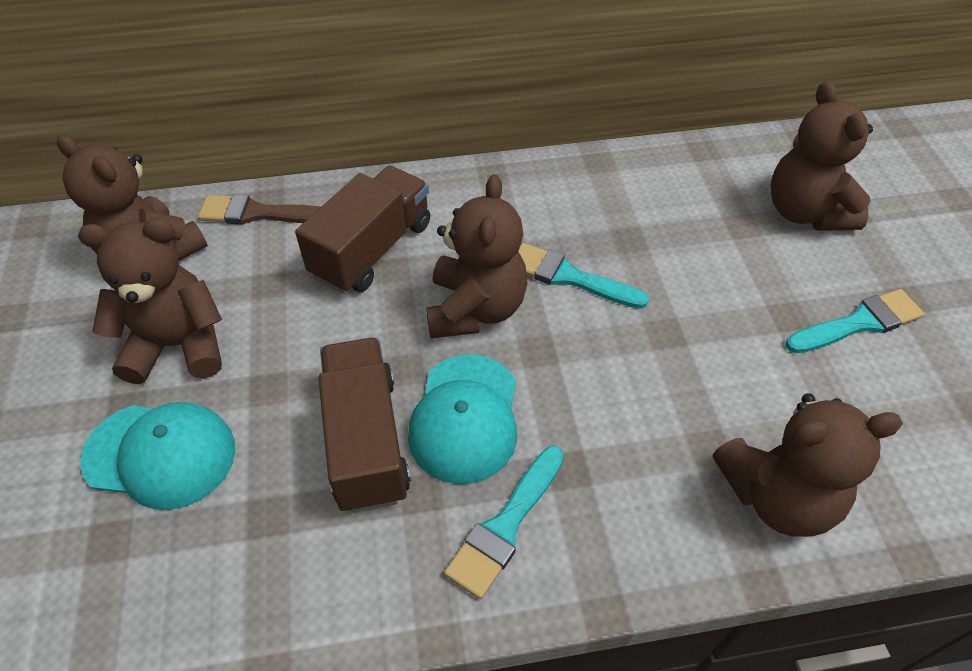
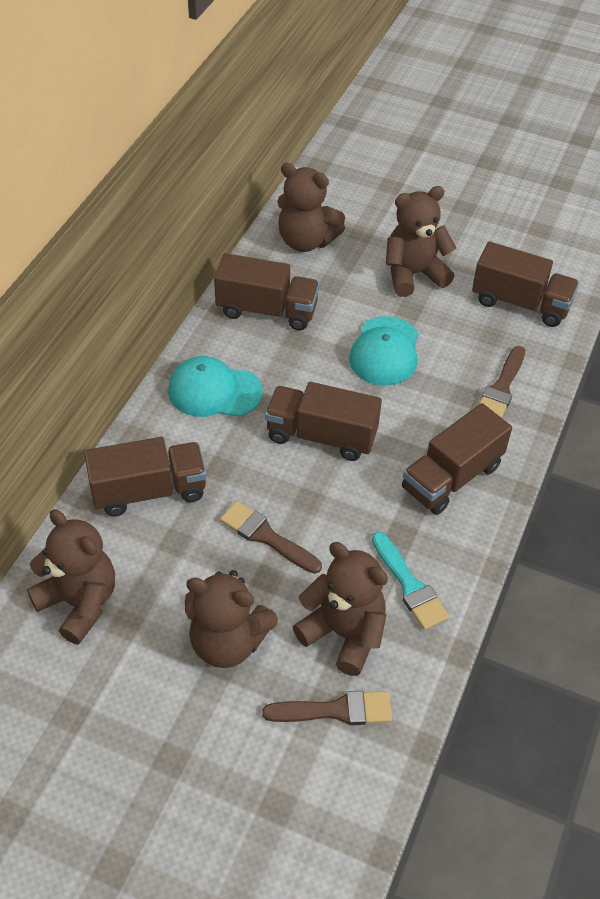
brown brush: [198,194,321,224] = 1 -> [220,501,322,574] [262,691,392,725] [479,346,525,418] = 3
brown truck: [295,166,430,293] [318,337,411,513] = 2 -> [84,437,207,516] [214,253,320,331] [265,382,382,461] [402,403,512,515] [472,242,579,327] = 5
turquoise brush: [444,446,564,599] [518,243,649,309] [785,289,924,353] = 3 -> [372,532,449,630] = 1

